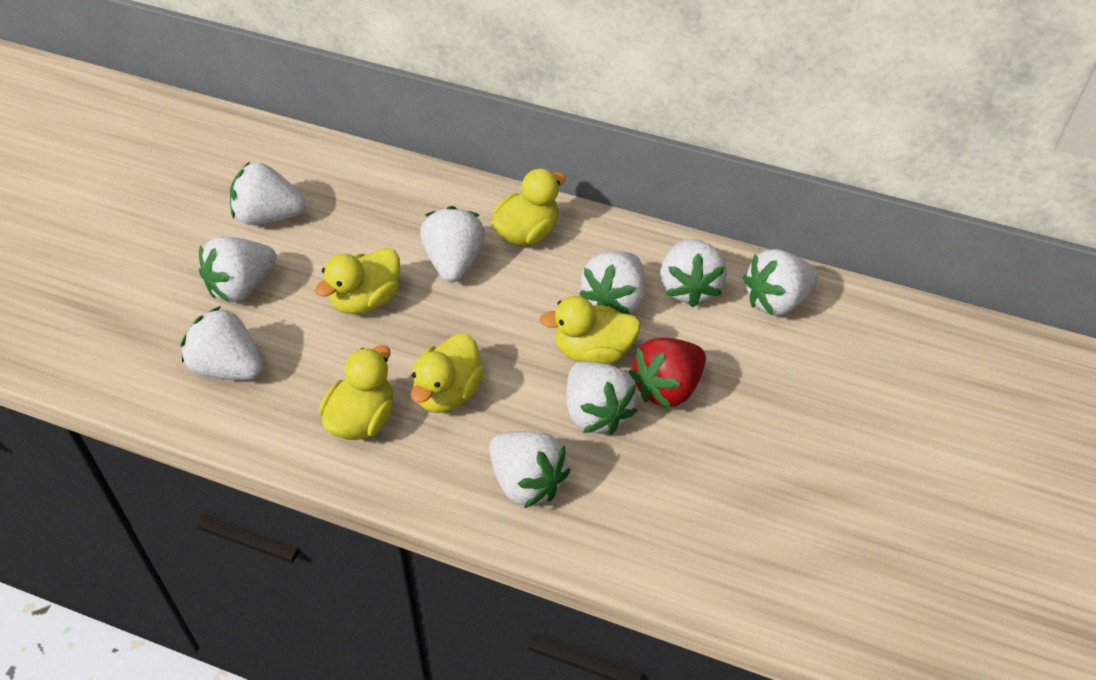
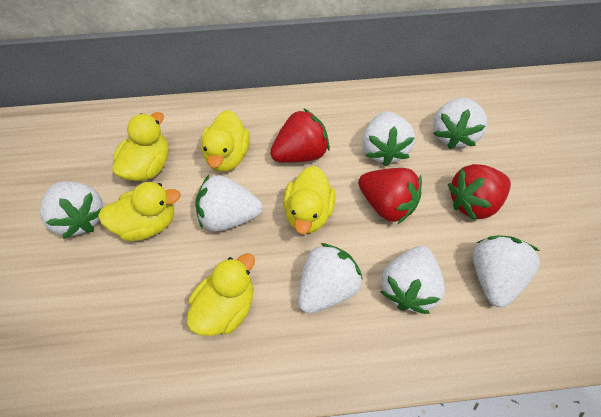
red strawberry: [629,337,706,409] = 1 -> [270,108,330,163] [358,168,422,224] [448,164,511,221] = 3
white strawberry: [181,306,263,380] [199,236,276,302] [230,162,305,225] [420,206,485,282] [489,431,570,508] [566,362,637,435] [579,251,646,315] [660,238,727,307] [743,249,819,316] = 9 -> [40,181,103,239] [195,175,263,232] [298,243,363,313] [362,111,415,166] [380,246,445,314] [433,97,487,149] [473,235,540,307] = 7

